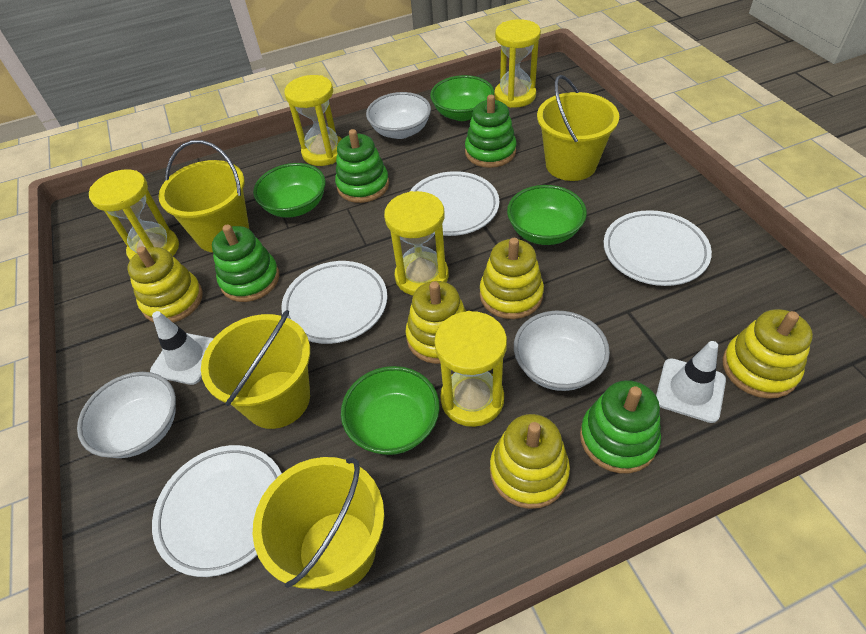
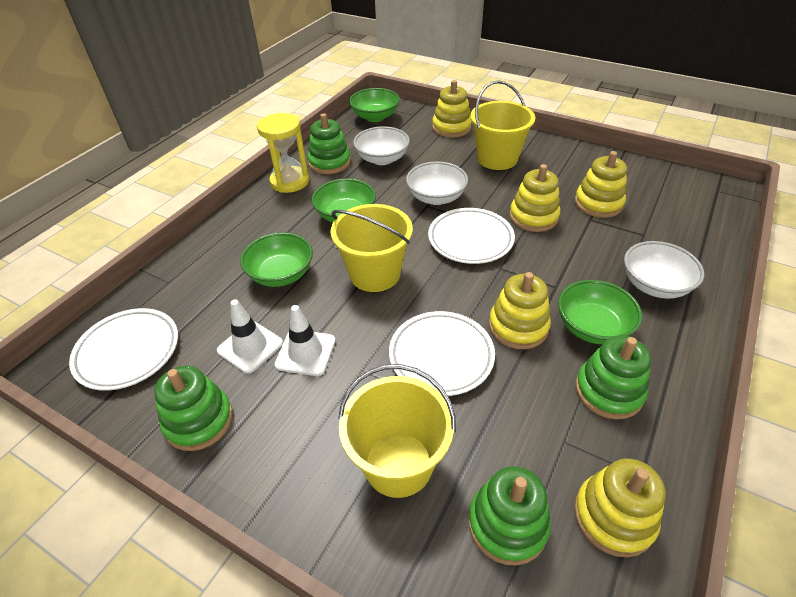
white plate: [152,445,282,577] [281,261,387,344] [410,171,499,236] [604,210,712,286] = 4 -> [69,308,178,391] [389,311,495,396] [428,208,515,264] = 3
yellow bucket: [158,140,249,252] [201,310,310,429] [253,457,384,591] [537,75,619,181] = 4 -> [330,204,413,292] [338,364,456,498] [470,80,535,170] = 3
yellow hourglass: [89,169,179,260] [284,75,342,166] [384,191,449,295] [434,311,507,427] [494,19,541,108] = 5 -> [257,113,309,193] = 1

